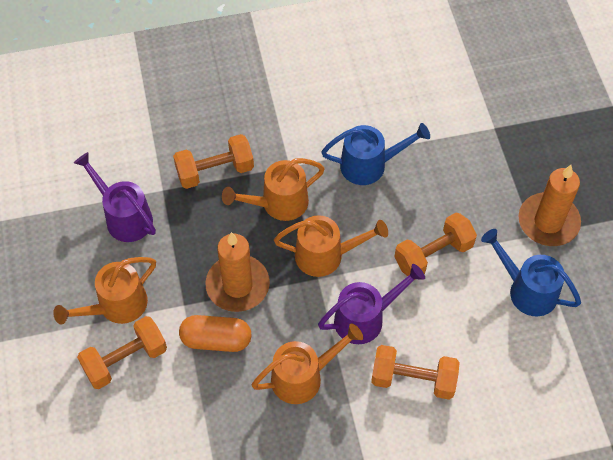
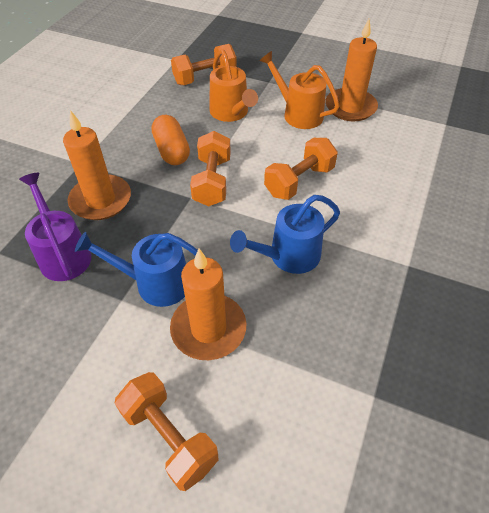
orange candle: [205,232,270,312] [519,165,581,246] = 2 -> [63,110,131,220] [170,249,247,360] [326,19,378,121] = 3
orange watering can: [53,257,156,325] [222,158,325,221] [252,323,363,404] [274,215,388,277] = 4 -> [210,49,258,122] [259,51,340,129] = 2
purple watering can: [74,152,156,242] [318,264,425,344] = 2 -> [19,173,91,281] = 1

